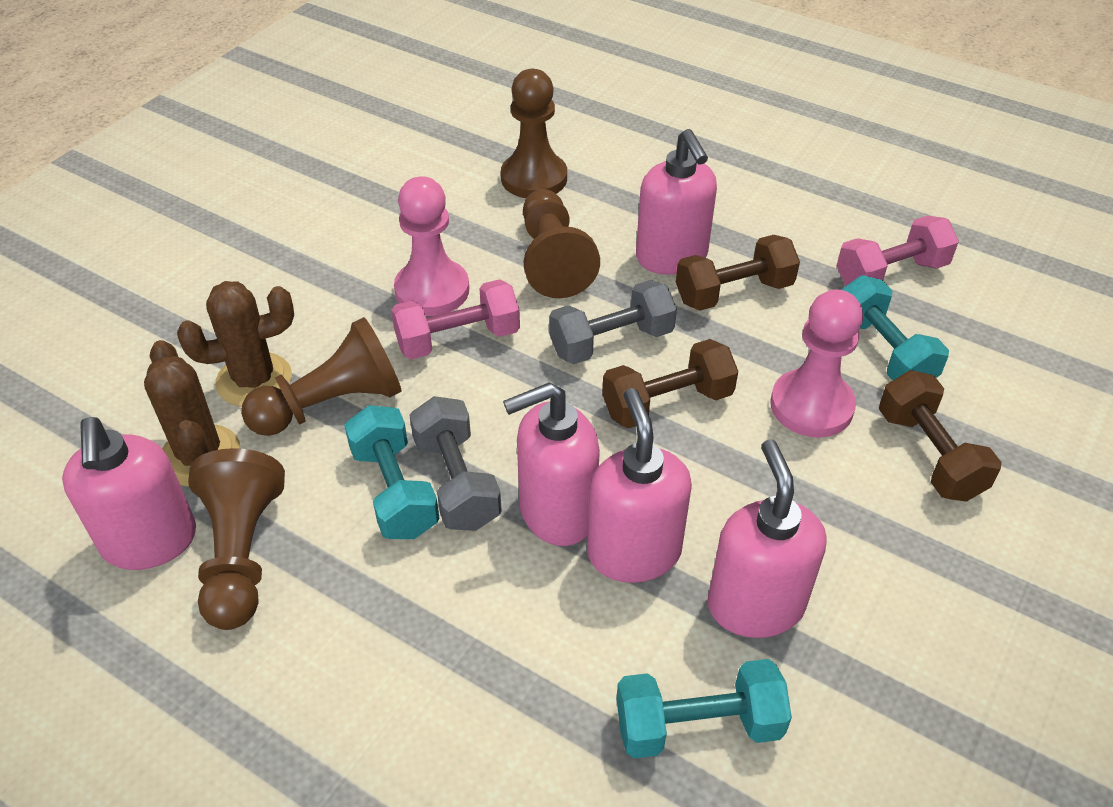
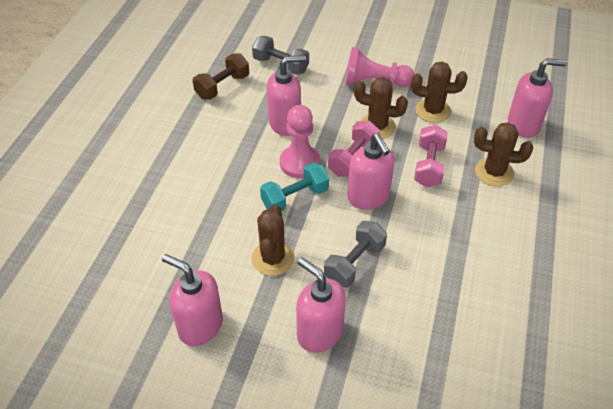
brown cactus: [144,340,241,487] [177,281,294,407] = 2 -> [251,204,294,276] [354,77,408,139] [411,62,468,123] [474,122,533,186] = 4
brown dumbbell: [602,339,738,428] [676,235,800,311] [879,370,1002,502] = 3 -> [193,53,249,99] = 1
brown pawn: [188,448,285,630] [241,317,402,436] [501,69,567,198] [523,189,600,298] = 4 -> none = 0
turquoise dumbbell: [344,405,440,539] [616,659,792,759] [841,275,949,381] = 3 -> [260,162,329,211] = 1

